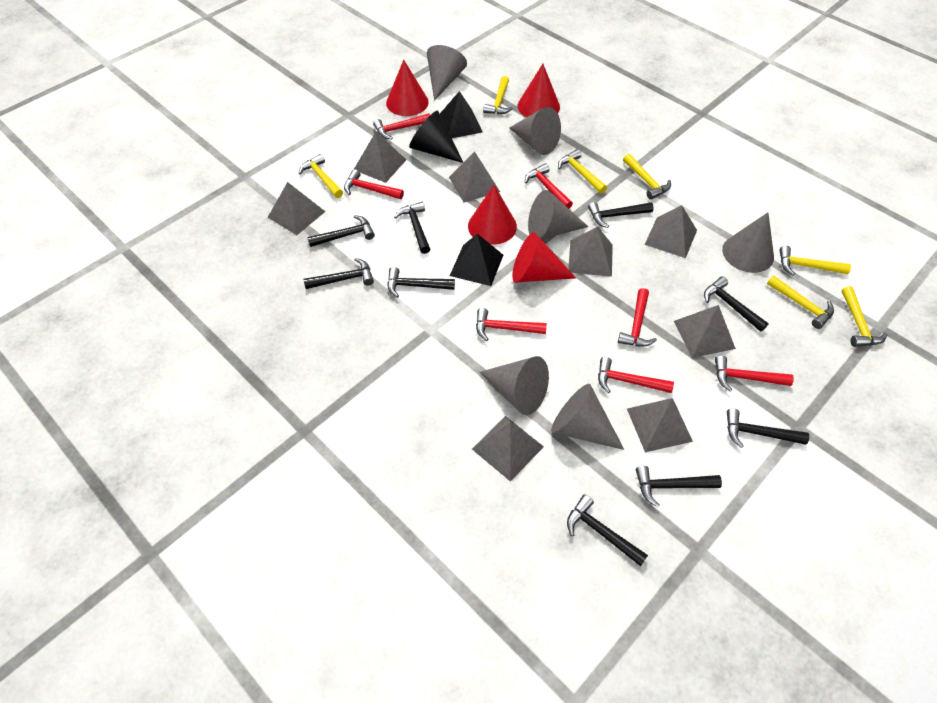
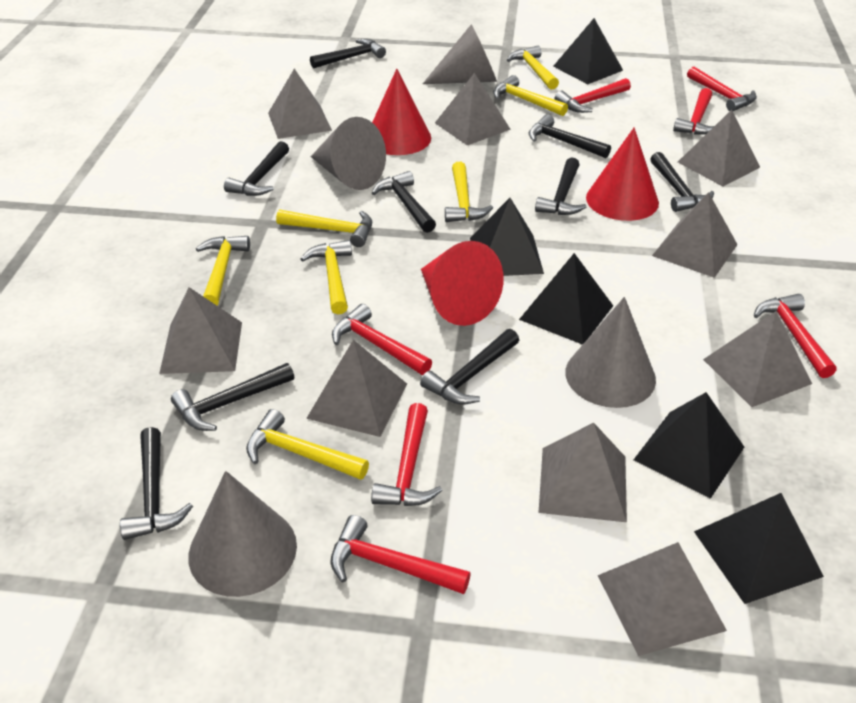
black cone: [409,111,463,163] = 1 -> none = 0
black pyramid: [440,91,482,138] [450,234,503,286] = 2 -> [470,198,544,276] [519,253,613,345] [553,18,623,84] [633,392,744,499] [694,493,824,604] = 5
grey cone: [427,45,467,101] [479,356,549,415] [509,107,561,155] [528,190,588,239] [551,384,624,450] [722,212,774,273] = 6 -> [188,471,297,597] [311,117,386,190] [423,24,497,84] [565,297,656,408] = 4
grey pyramid: [268,182,326,235] [354,132,406,183] [449,152,500,202] [472,416,544,482] [568,226,613,277] [627,398,693,452] [645,205,697,258] [674,305,736,358] = 8 -> [159,287,242,374] [268,69,332,139] [306,340,407,437] [435,73,511,145] [539,422,627,522] [597,542,727,656] [652,192,738,278] [678,110,760,187] [703,311,812,407] = 9
red cone: [386,60,429,116] [468,185,517,245] [512,232,576,282] [517,64,560,117] = 4 -> [372,69,431,155] [421,241,504,326] [586,127,659,221] = 3

